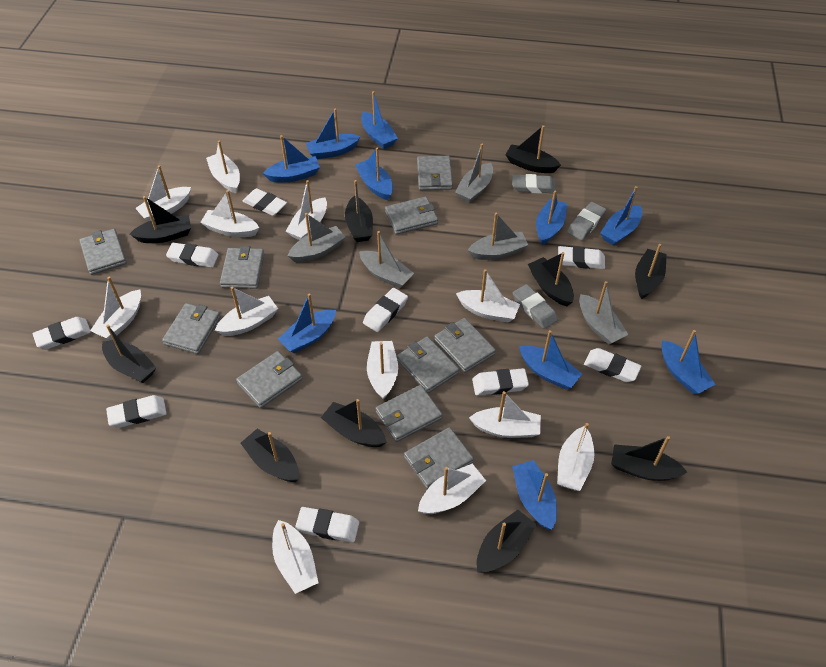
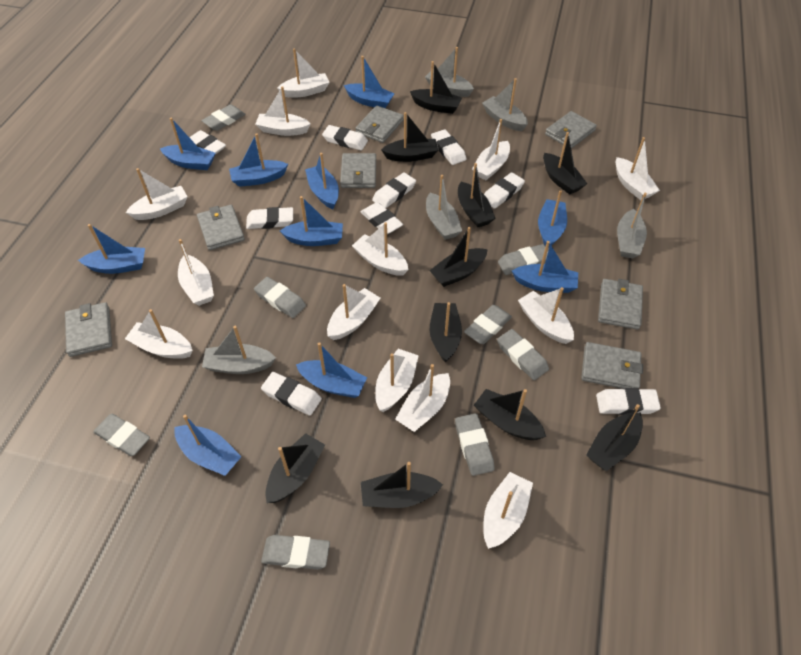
grey eraser: [512,174,556,194] [513,284,558,329] [567,202,606,240] = 3 -> [93,414,150,456] [201,105,246,131] [254,277,306,318] [261,535,330,570] [455,413,495,476] [464,305,512,344] [497,329,549,380] [498,244,548,275] = 8
grey wallet: [79,229,127,275] [162,303,221,354] [220,246,264,289] [236,351,303,408] [376,385,442,442] [385,196,438,235] [397,336,459,393] [404,427,474,489] [417,156,453,190] [434,318,496,373] = 10 -> [65,302,112,357] [197,205,245,250] [340,153,376,188] [355,106,404,143] [545,111,597,149] [581,342,643,389] [598,279,643,330] = 7
white boat: [90,277,141,340] [135,165,191,221] [200,190,259,237] [206,140,240,193] [215,286,278,336] [272,520,318,594] [286,180,327,240] [367,341,398,400] [418,464,486,514] [456,269,520,322] [469,391,541,438] [557,423,594,491] = 12 -> [125,309,193,359] [126,168,188,220] [178,239,214,306] [255,86,311,136] [277,49,330,98] [327,284,380,340] [352,222,408,276] [375,349,419,412] [395,364,450,432] [472,119,510,180] [483,472,533,549] [518,287,574,344] [616,137,660,200] = 13

